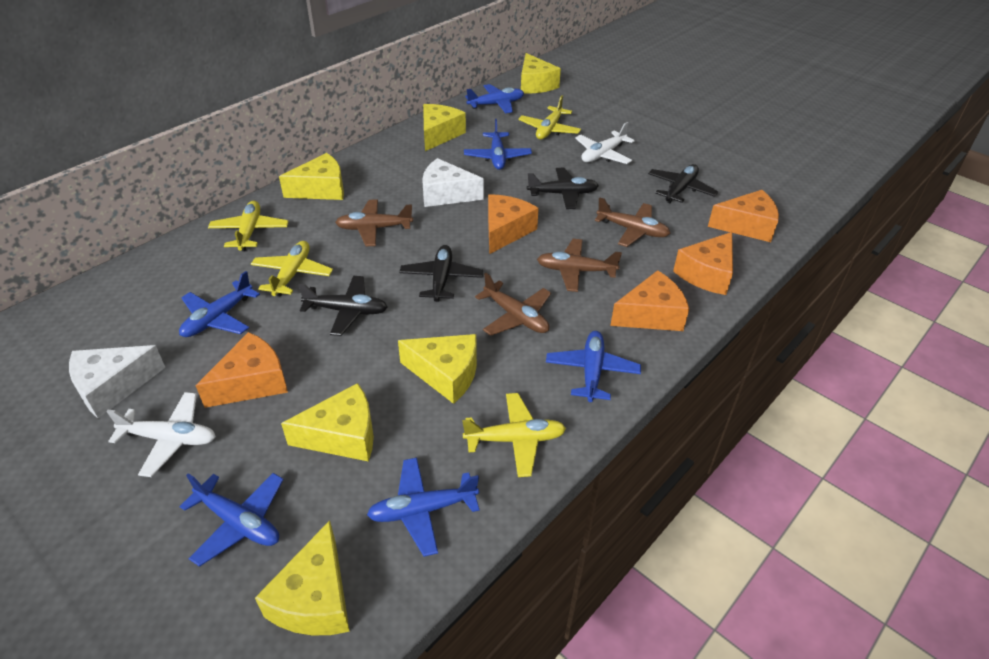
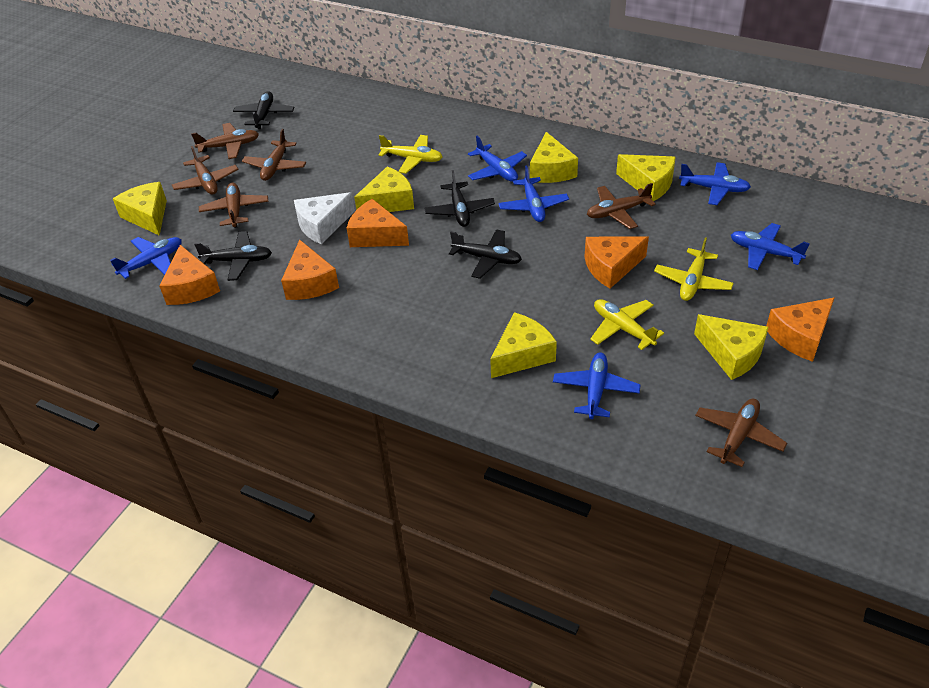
brown plane: [335,199,413,246] [475,273,551,336] [537,239,622,292] [595,197,671,247] = 4 -> [172,146,239,195] [191,123,259,159] [199,183,268,228] [242,129,306,181] [587,183,656,229] [695,398,787,467] = 6
white cheese: [69,345,166,418] [422,158,484,207] = 2 -> [294,192,355,244] = 1
white plane: [106,392,216,477] [575,122,635,164] = 2 -> none = 0
yellow plane: [208,201,289,251] [251,241,333,296] [462,393,566,477] [518,95,581,139] = 4 -> [378,135,442,174] [590,299,664,350] [654,237,734,301] = 3

